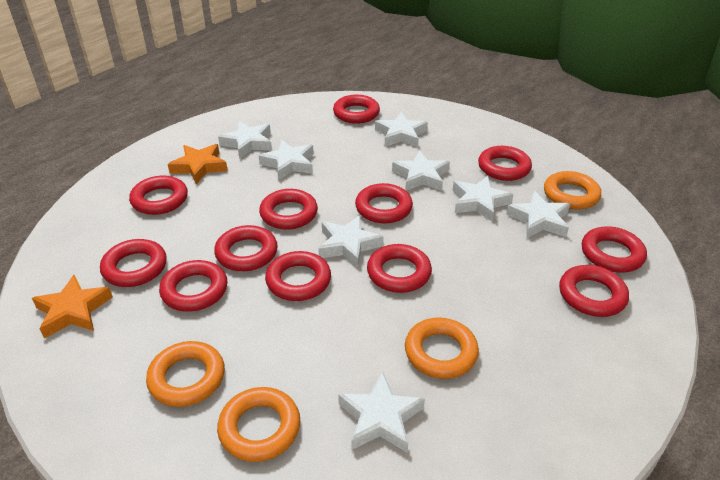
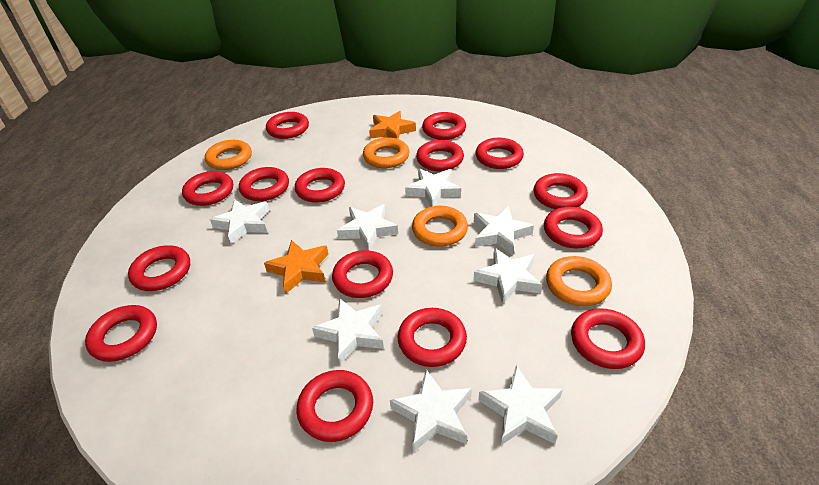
red ring: [100,239,167,287] [129,176,188,215] [159,260,228,312] [214,225,278,271] [259,189,318,230] [265,251,331,301] [333,95,380,124] [355,183,413,224] [367,244,432,293] [478,146,532,181] [559,265,629,317] [582,226,647,273] = 12 -> [85,305,157,362] [128,245,190,291] [182,171,233,206] [239,167,289,201] [266,112,309,139] [295,168,345,203] [297,370,373,442] [332,250,393,298] [398,308,467,367] [416,140,464,171] [422,112,466,140] [475,138,524,169] [533,173,588,209] [544,207,603,248] [571,308,645,369] = 15

